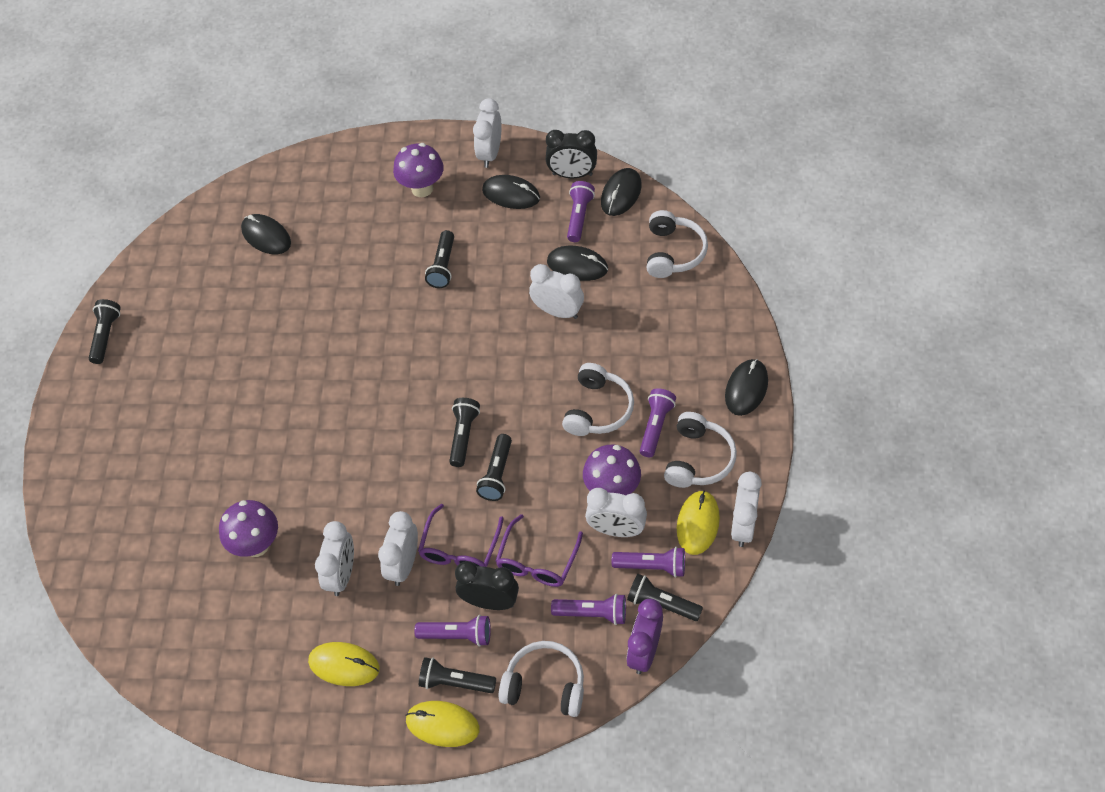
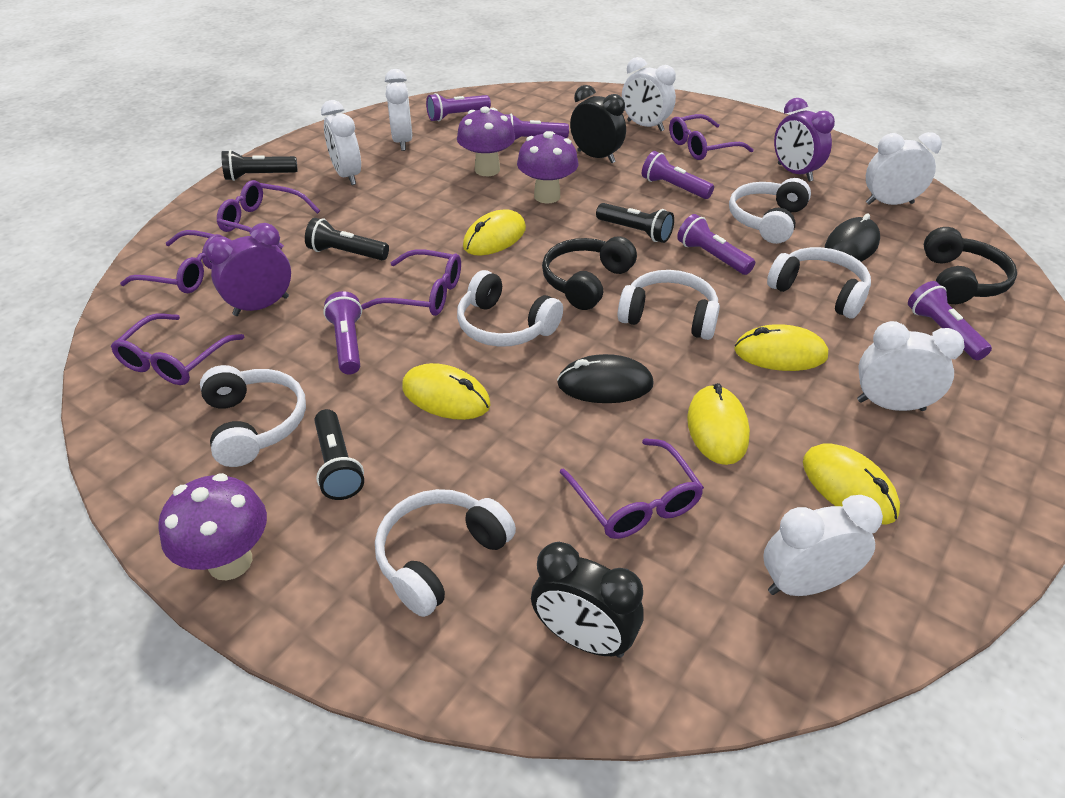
black flashlight: [89,299,121,364] [419,657,496,693] [425,230,454,288] [449,398,480,467] [476,434,512,501] [627,574,703,621] = 6 -> [221,150,298,181] [305,218,389,260] [314,409,364,500] [596,203,674,243] = 4
black headphones: none = 0 -> [542,236,637,310] [924,227,1017,304] = 2
black mouse: [241,214,291,254] [482,175,540,209] [547,246,608,281] [601,168,642,216] [725,359,768,416] = 5 -> [557,354,654,403] [825,214,880,262] = 2
purple clock: [627,599,663,674] = 1 -> [206,223,291,316] [774,98,835,182] = 2
purple flashlight: [414,615,491,647] [551,594,626,625] [567,181,595,242] [612,547,685,578] [640,388,676,457] = 5 -> [323,291,362,375] [426,93,491,121] [504,114,569,140] [642,151,714,199] [677,214,755,275] [908,281,992,360] = 6
purple glasses: [418,504,504,567] [496,514,583,587] = 2 -> [111,314,245,385] [120,230,224,293] [217,180,320,249] [361,249,461,316] [560,438,704,539] [669,114,754,160] = 6
white headphones: [499,641,584,717] [562,363,634,436] [647,210,708,278] [664,412,737,488] = 4 -> [200,365,306,467] [375,489,516,617] [457,270,563,347] [618,270,720,340] [729,178,811,244] [767,247,871,319] = 6
yellow mouse: [308,642,380,686] [405,701,480,747] [677,490,720,555] = 3 -> [402,363,491,420] [463,209,526,256] [687,383,750,465] [734,324,828,371] [803,443,900,524] = 5

